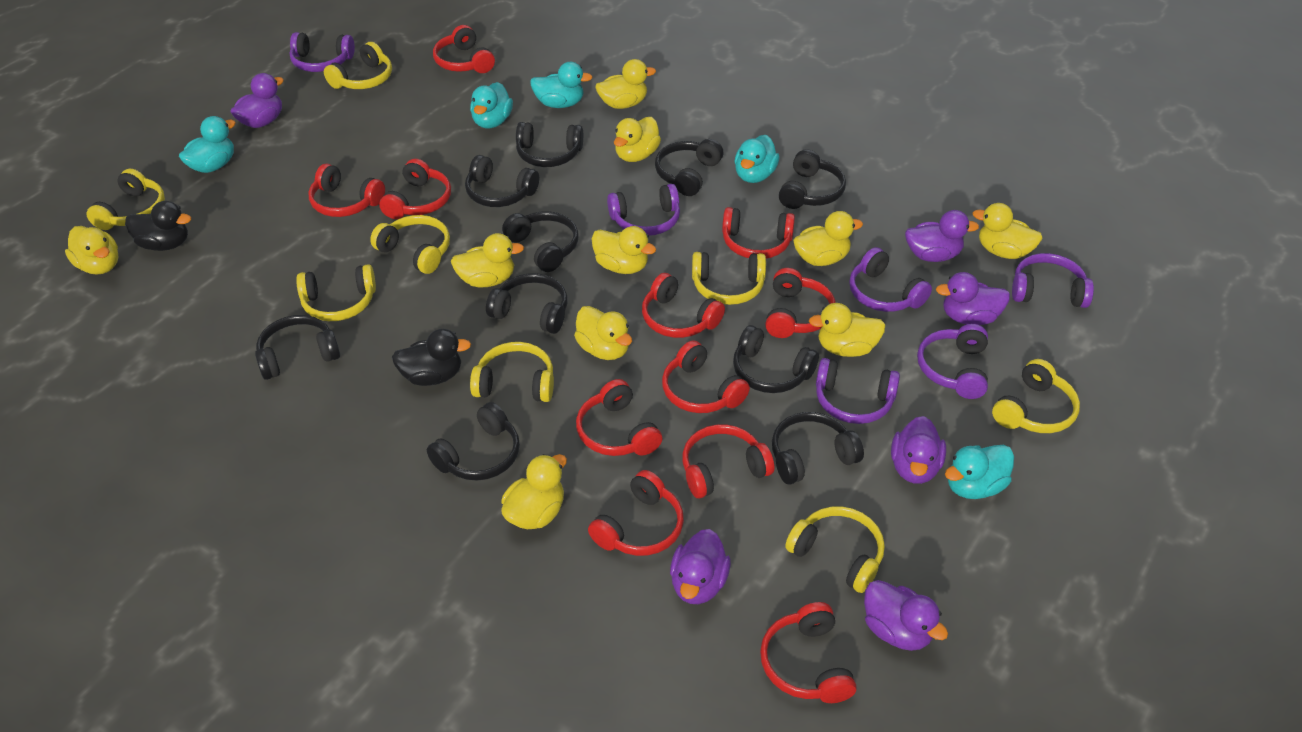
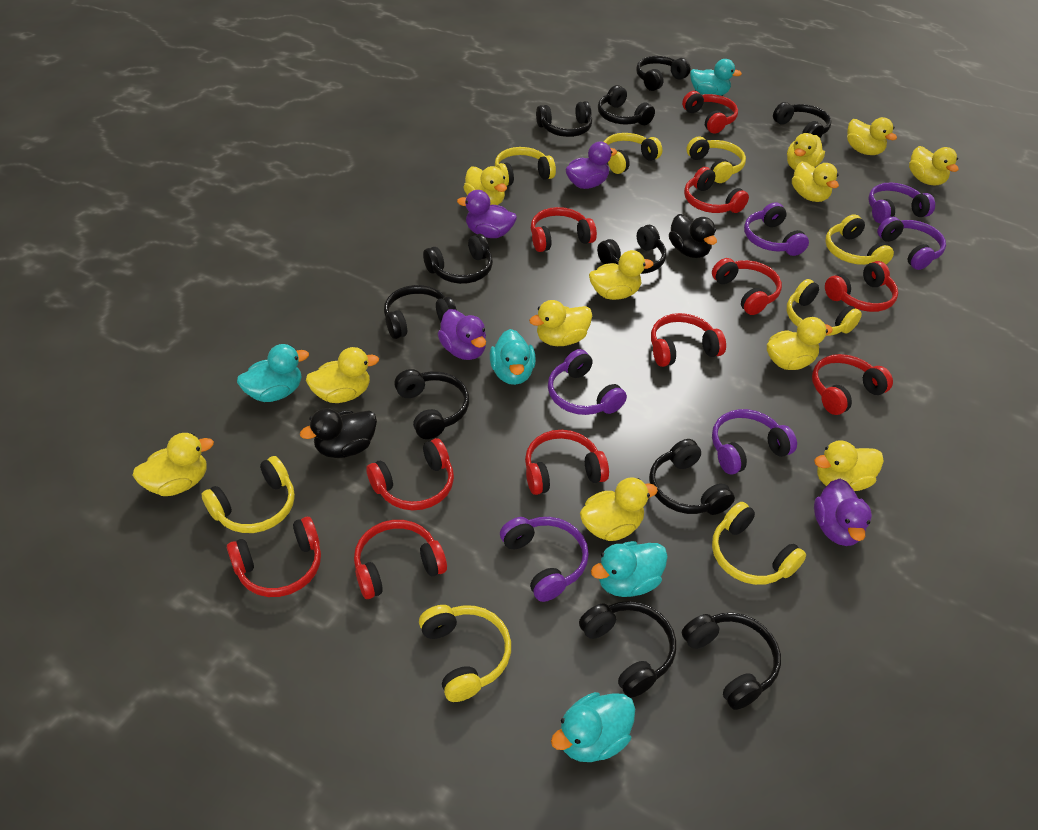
black headphones: [255,315,340,380] [427,402,520,481] [465,155,539,207] [486,273,567,334] [502,211,579,272] [516,122,583,167] [655,139,723,196] [733,325,819,393] [772,412,864,485] [779,149,846,209] = 10 -> [384,285,457,339] [394,369,469,439] [423,234,493,284] [536,101,592,137] [579,601,676,698] [597,225,666,274] [598,85,655,125] [636,56,690,91] [649,439,735,515] [682,613,781,710] [773,102,832,138] = 11
purple duck: [230,73,284,128] [670,529,731,604] [864,580,948,651] [891,416,946,484] [905,210,979,262] [936,272,1010,325] = 6 -> [438,309,486,360] [457,190,517,238] [565,142,617,189] [814,479,872,546] = 4
yellow duck: [65,226,119,275] [451,233,524,287] [501,454,567,529] [574,306,632,360] [592,226,656,274] [596,59,656,109] [614,117,661,162] [793,211,863,266] [809,303,886,357] [973,203,1043,259] = 10 -> [132,433,214,496] [306,347,379,403] [464,166,507,205] [529,300,592,346] [580,477,658,541] [589,250,654,300] [767,317,833,370] [787,133,825,170] [792,161,839,202] [814,440,884,491] [847,117,897,155] [909,146,959,185] = 12

